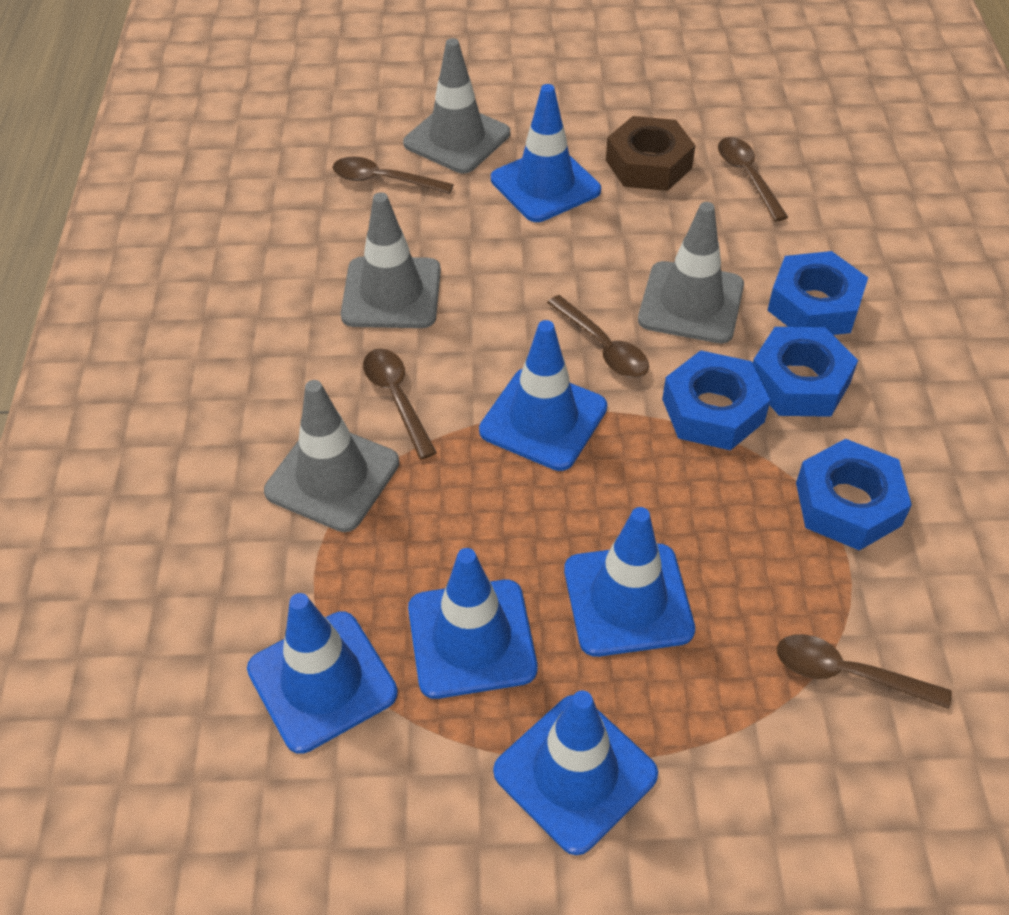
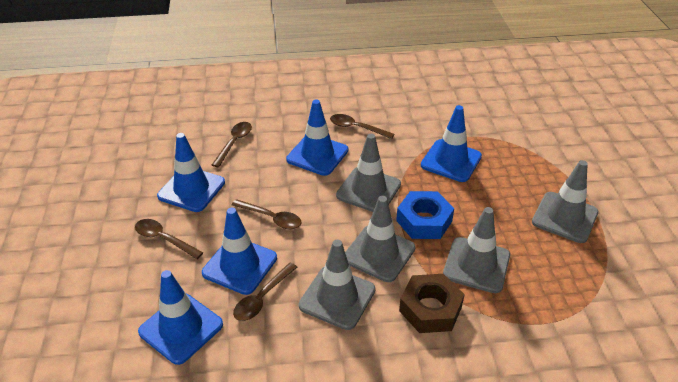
blue nut: [662,350,770,451] [753,327,858,417] [767,251,868,335] [796,439,912,551] = 4 -> [396,191,454,239] = 1
blue traffic cone: [247,593,398,754] [408,548,537,699] [479,320,607,471] [491,84,601,222] [493,690,658,855] [564,507,695,657] = 6 -> [138,270,223,365] [157,133,225,212] [202,208,277,295] [286,100,348,176] [421,105,482,182] = 5
grey traffic cone: [264,380,399,532] [341,192,441,328] [403,38,510,173] [638,202,744,344] = 4 -> [299,240,375,330] [336,134,401,212] [345,196,415,282] [443,207,510,293] [532,160,599,243] = 5

